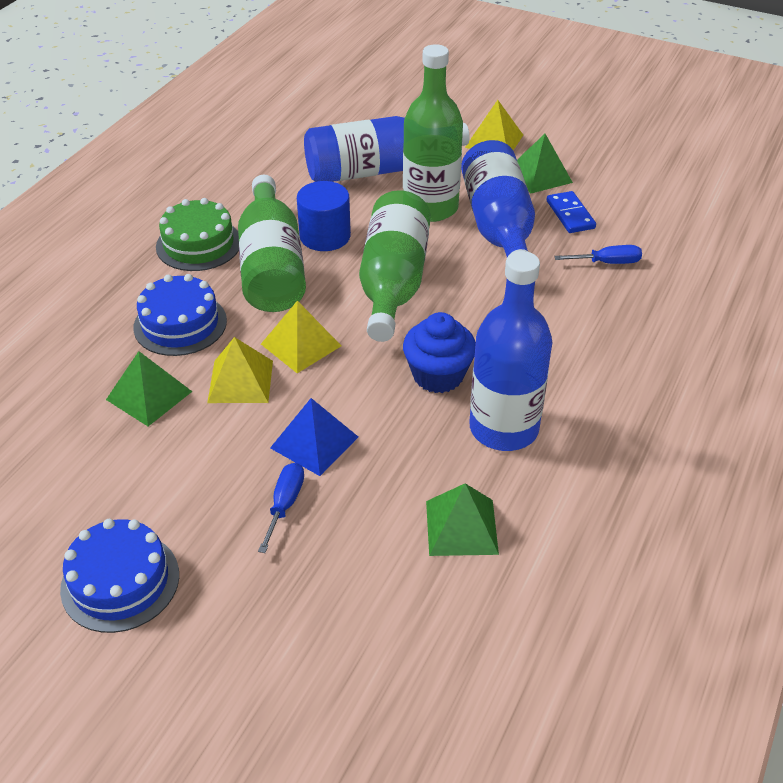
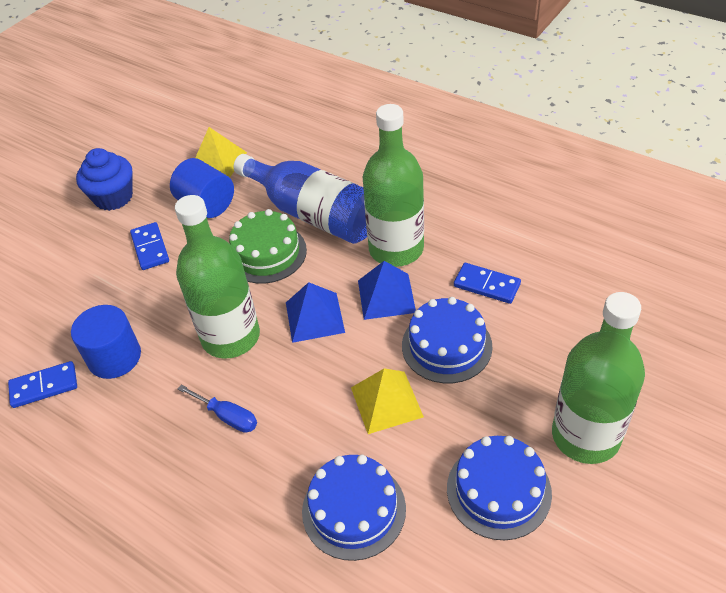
blue bottle: [304,116,470,182] [461,140,535,257] [469,251,552,451] = 3 -> [233,154,367,244] = 1
blue cake: [60,519,179,633] [133,274,227,356] = 2 -> [302,455,406,561] [402,297,493,383] [447,436,552,540] = 3
blue cylinder: [297,181,351,251] = 1 -> [71,305,141,379] [170,158,234,218] = 2
blue domino: [547,191,596,233] = 1 -> [8,361,77,408] [130,222,169,270] [454,263,521,304] = 3
blue pyramid: [270,398,358,476] = 1 -> [286,282,345,343] [358,261,416,320] = 2
blue screwdriver: [258,463,304,553] [554,245,642,264] = 2 -> [178,384,257,433] = 1
green pyramid: [106,351,193,426] [426,483,499,556] [517,134,573,194] = 3 -> none = 0
yellow pyramid: [207,337,273,403] [261,301,341,373] [465,100,523,150] = 3 -> [195,127,247,178] [351,368,424,434] = 2

